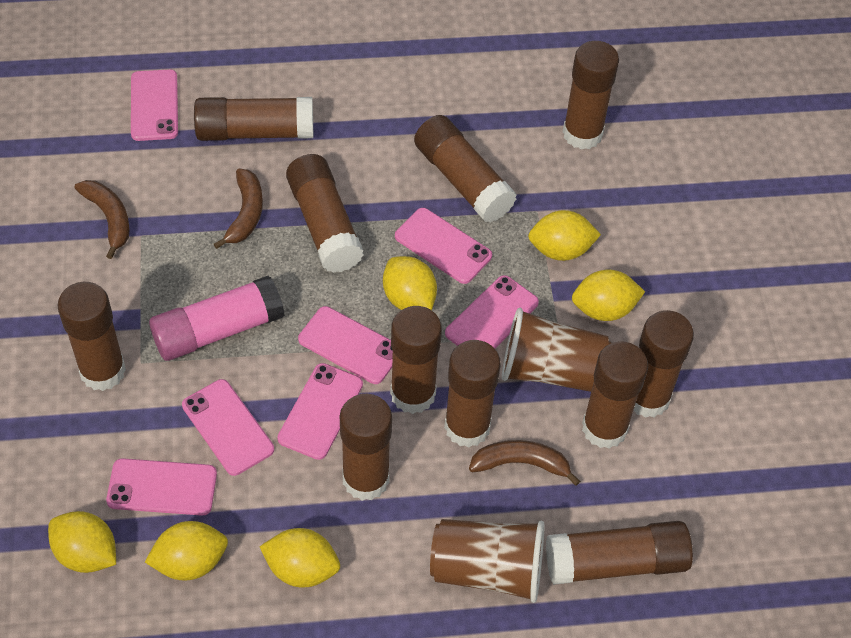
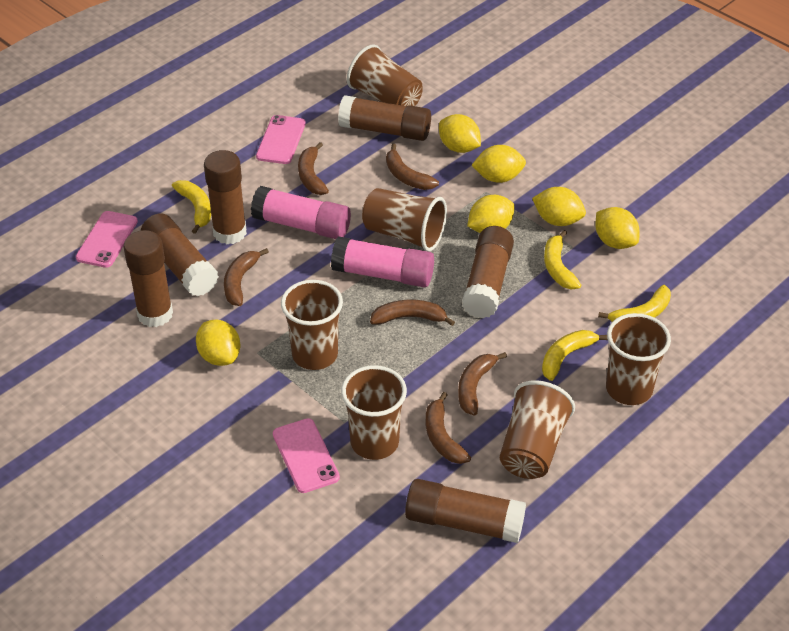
brown banana: [75,180,130,259] [214,169,263,249] [469,440,580,486] = 3 -> [224,248,269,306] [298,142,329,195] [370,300,455,326] [386,144,439,190] [426,392,471,464] [458,352,507,415] = 6
brown cup: [430,519,545,603] [502,308,611,392] = 2 -> [281,280,343,370] [341,365,407,460] [347,44,423,106] [362,188,447,251] [500,380,575,479] [606,313,671,405] = 6
brown glue stick: [57,282,126,391] [194,97,313,141] [286,154,364,273] [340,394,392,501] [390,306,442,414] [414,115,517,223] [444,340,501,448] [546,521,693,585] [563,41,619,150] [582,342,648,449] [633,310,694,418] = 11 -> [124,230,173,327] [141,213,219,297] [204,150,247,244] [338,95,431,141] [405,479,526,543] [462,226,514,318] = 6
pink glue stick: [149,275,284,361] = 1 -> [251,186,351,239] [331,236,434,287] = 2
pink phone: [106,458,217,516] [131,69,178,141] [182,379,274,476] [277,363,363,460] [298,306,393,384] [395,208,492,284] [445,275,539,349] = 7 -> [76,211,138,268] [256,115,306,164] [273,418,340,493] = 3
yellow banana: none = 0 -> [172,180,211,234] [542,330,608,381] [544,230,581,289] [598,285,671,322] = 4

